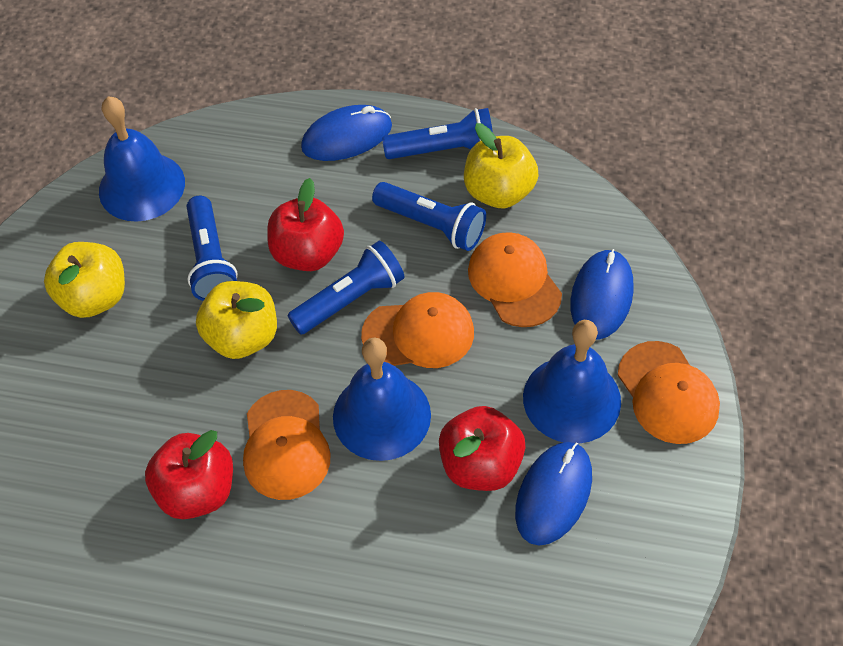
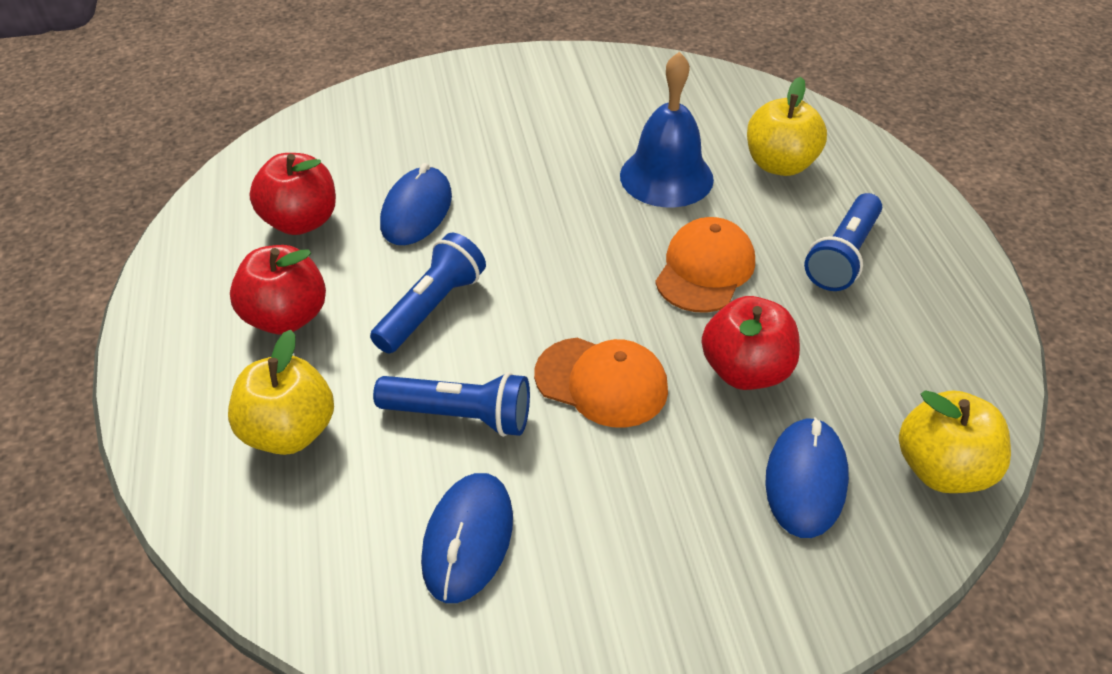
blue bell: [99,96,185,222] [333,337,431,461] [523,320,621,444] = 3 -> [620,52,714,207] = 1
blue flashlight: [186,196,238,301] [288,241,405,335] [372,182,486,251] [382,108,493,159] = 4 -> [370,233,486,353] [373,372,530,437] [804,193,882,291] = 3
orange cap: [243,390,331,500] [361,292,474,368] [468,232,562,327] [618,341,720,444] = 4 -> [534,338,668,428] [655,217,755,313] = 2

